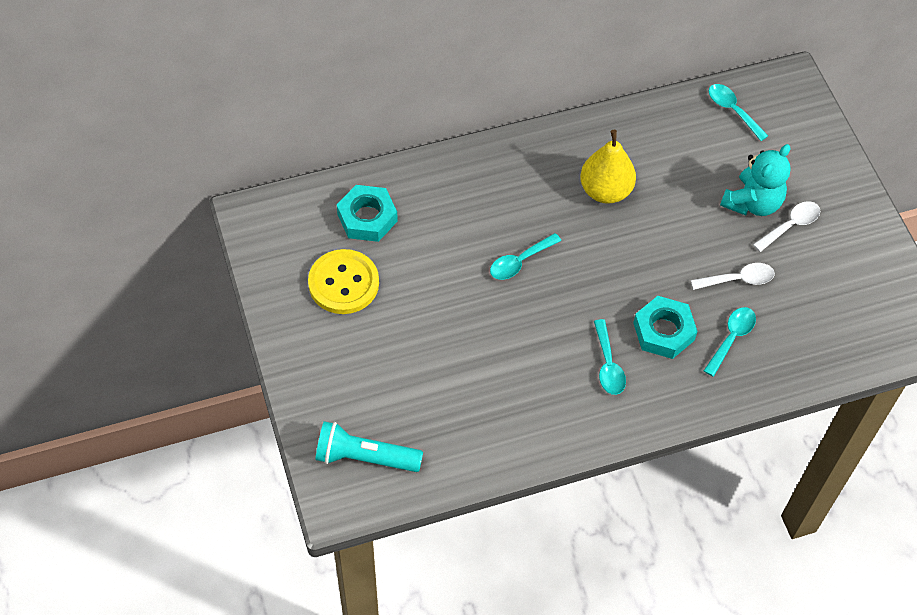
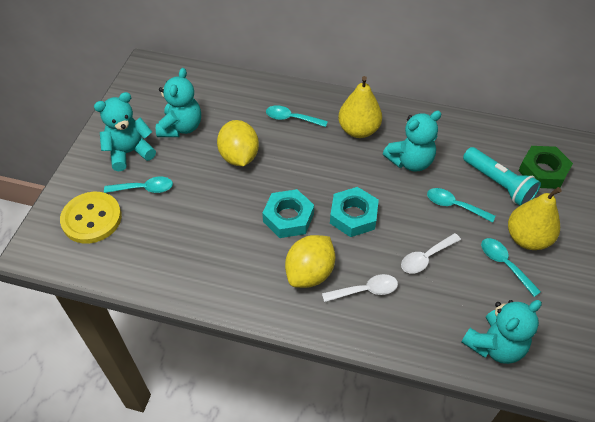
green nut: none = 0 -> [518,146,573,189] = 1
turquoise teddy bear: [720,144,791,216] = 1 -> [94,92,156,171] [156,68,201,137] [383,110,442,171] [461,300,542,364] = 4
yellow lemon: none = 0 -> [217,120,259,166] [285,235,335,288] = 2
yellow pear: [580,130,636,204] = 1 -> [338,76,382,138] [508,187,561,250] = 2

